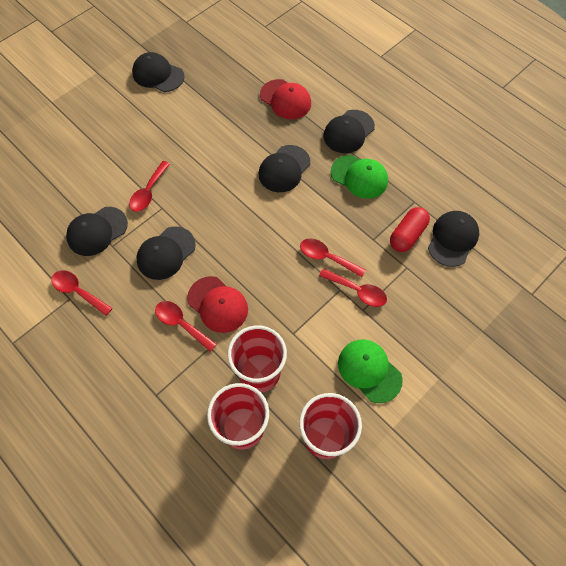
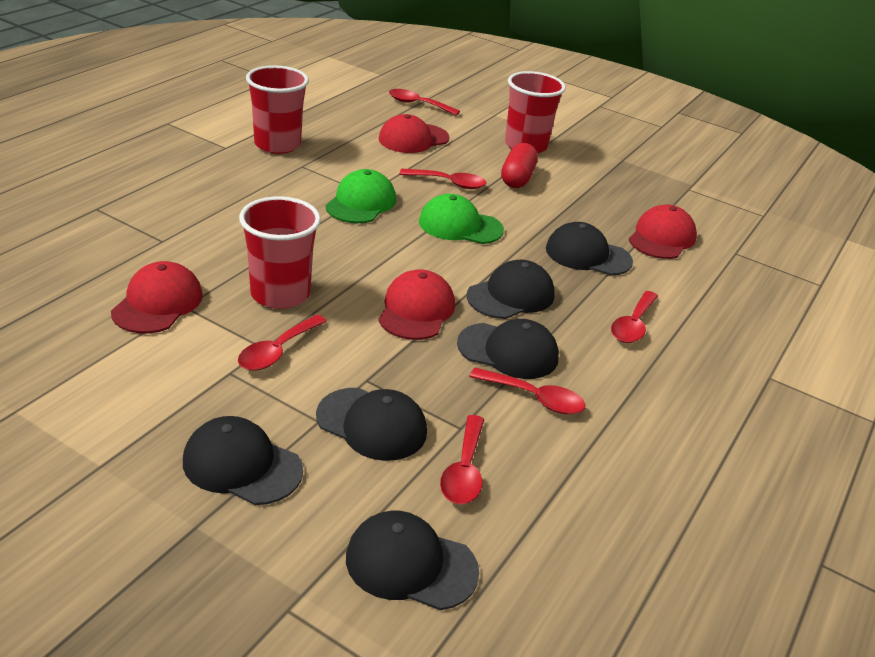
red cap: [187,276,248,333] [260,79,311,119] = 2 -> [111,261,203,334] [378,269,455,340] [379,114,449,153] [629,205,697,259] = 4
red spoon: [51,270,112,316] [129,161,170,212] [155,301,217,352] [300,238,366,277] [319,268,387,307] = 5 -> [238,314,327,371] [389,89,460,116] [399,169,486,189] [440,415,484,504] [470,367,585,414] [611,291,658,343] = 6

